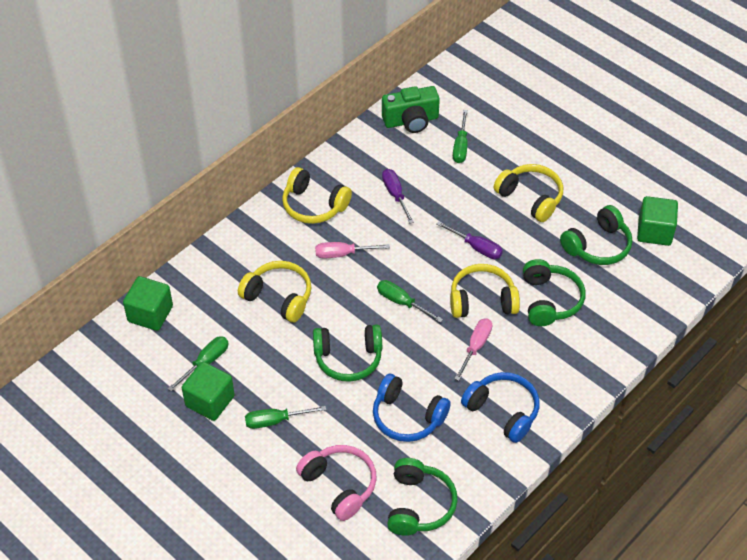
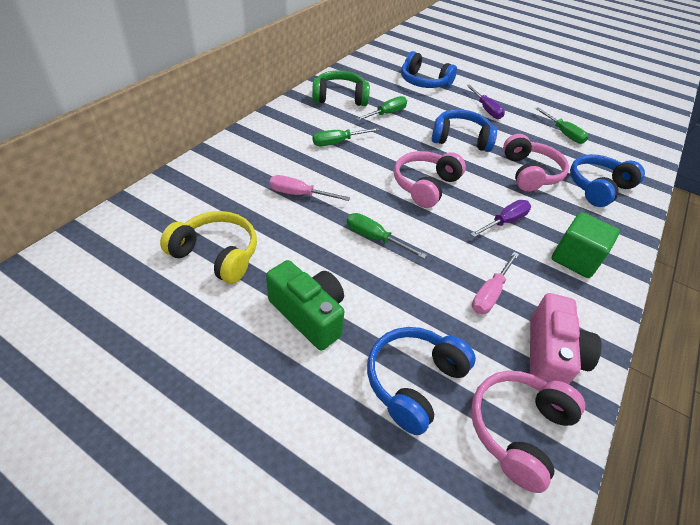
blue headphones: [373,374,451,442] [461,372,539,443] = 2 -> [367,327,476,435] [401,51,457,88] [432,109,497,152] [570,154,645,207] = 4
green cube: [123,276,173,331] [182,362,235,421] [637,196,678,246] = 3 -> [552,212,620,278] = 1
green headphones: [313,324,382,382] [387,458,458,536] [523,259,585,326] [560,205,632,265] = 4 -> [312,71,370,106] = 1
pink camera: none = 0 -> [530,293,602,384] = 1
pink headphones: [296,445,376,521] = 1 -> [394,151,466,208] [471,371,585,493] [503,134,569,192] = 3
yellow headphones: [238,261,311,323] [282,167,352,224] [450,264,520,318] [494,164,563,222] = 4 -> [160,211,257,284] = 1

